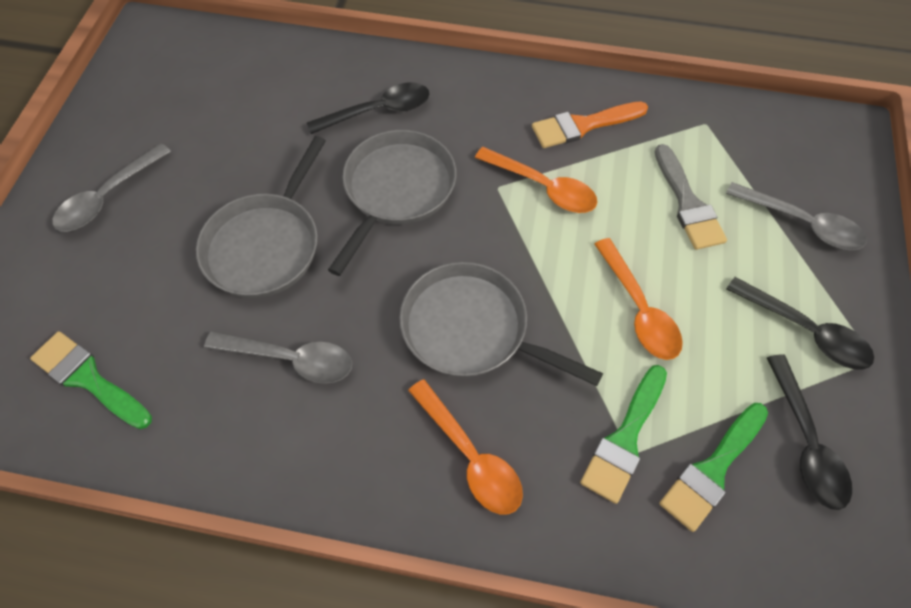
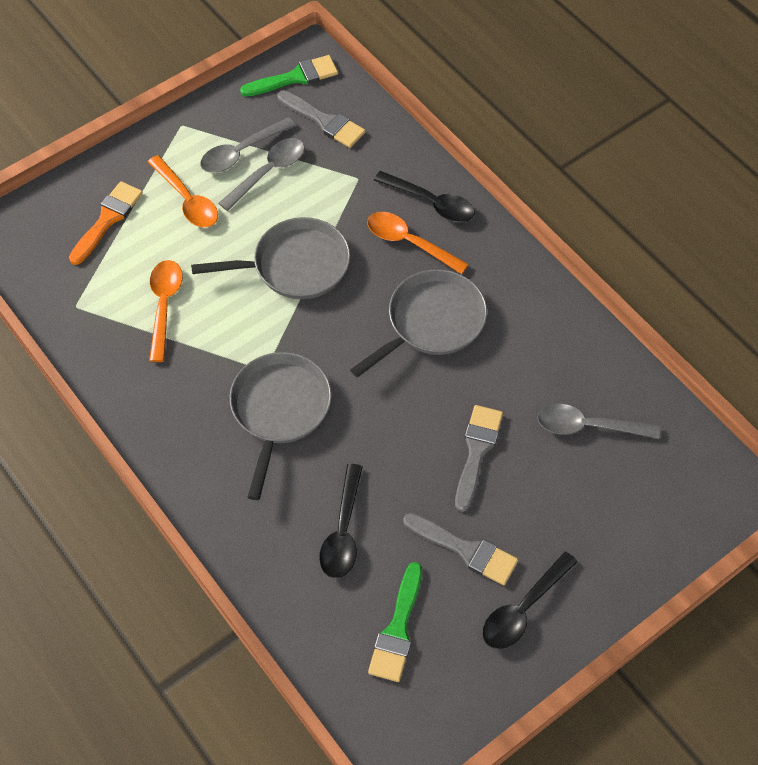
green brush: [30,331,152,429] [580,365,667,504] [659,403,768,532] = 3 -> [240,55,338,97] [368,562,422,682] = 2
grey brush: [655,144,727,250] = 1 -> [278,90,365,148] [403,513,518,585] [455,405,503,512] = 3

